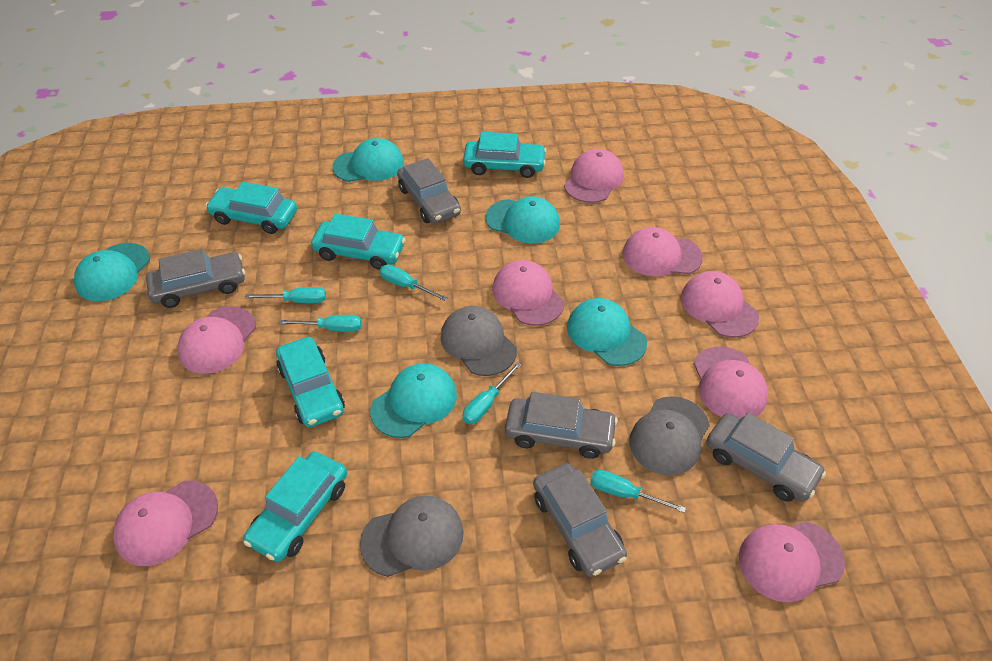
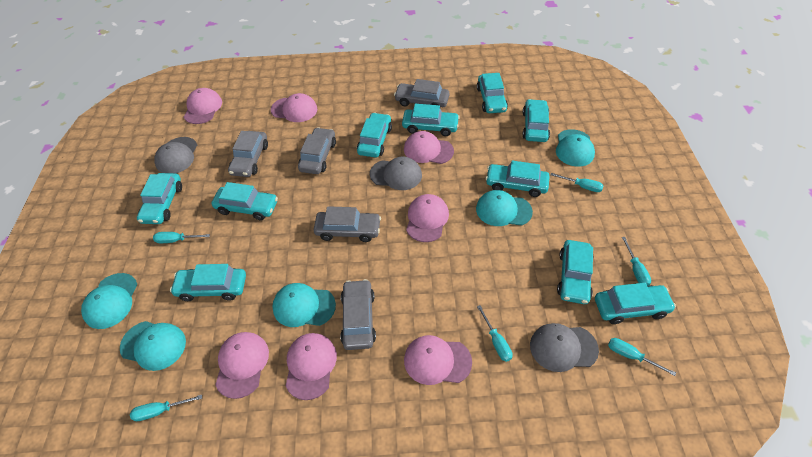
pink cap: [113,481,218,566] [177,307,256,374] [492,260,564,326] [564,149,624,203] [623,227,703,277] [681,271,759,338] [694,347,768,419] [739,521,845,602] = 8 -> [184,88,222,124] [215,332,269,399] [271,93,318,122] [286,333,337,400] [404,131,454,164] [404,335,472,385] [406,194,449,242] = 7
turquoise car: [205,182,297,234] [243,451,347,562] [276,337,345,427] [311,213,406,270] [463,132,547,178] = 5 -> [137,173,182,224] [170,264,246,301] [212,182,278,220] [357,113,392,158] [402,104,460,136] [477,73,508,113] [486,160,549,197] [522,99,550,142] [557,240,594,304] [595,283,676,324] = 10
turquoise screwdriver: [245,287,326,303] [279,315,362,332] [379,264,447,301] [463,362,521,424] [590,470,686,513] = 5 -> [130,395,202,421] [153,232,210,243] [477,305,513,362] [551,173,604,192] [608,338,676,376] [622,237,651,286] = 6

